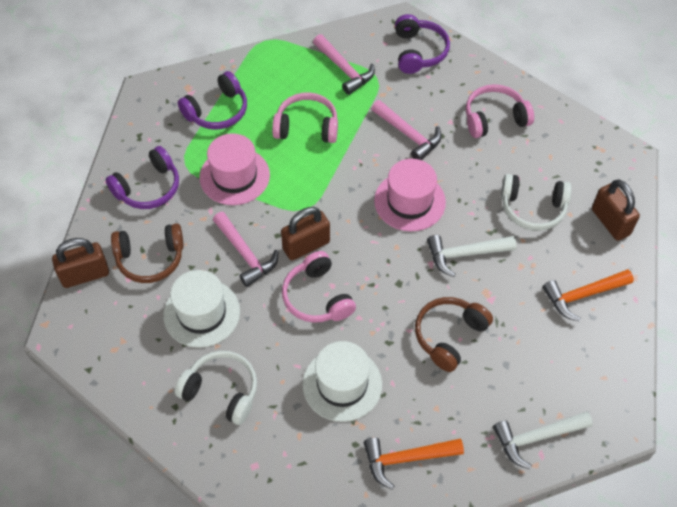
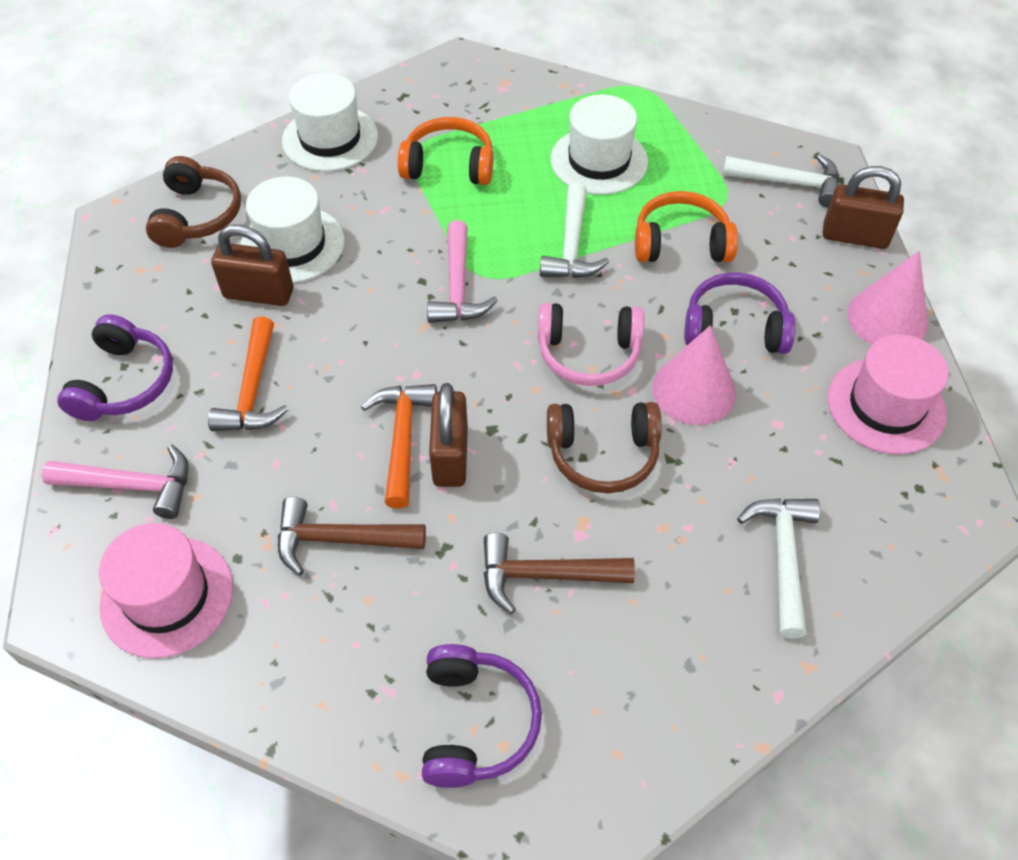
brown hammer: none = 0 -> [278,497,426,575] [484,533,635,614] = 2
orange headphones: none = 0 -> [398,117,493,185] [635,191,738,262] = 2
pink cone: none = 0 -> [652,325,736,425] [847,251,928,344] = 2
pink hammer: [213,212,279,287] [313,34,375,95] [371,100,442,160] = 3 -> [42,444,189,519] [427,220,498,323] = 2
pink headphones: [272,92,338,143] [282,251,356,323] [466,84,534,138] = 3 -> [538,303,644,386] = 1
white hammer: [427,235,517,277] [493,412,593,469] = 2 -> [540,182,609,278] [722,155,840,208] [737,499,820,639] = 3
white hat: [163,270,240,348] [302,341,382,422] = 2 -> [240,177,345,283] [282,73,378,171] [551,95,648,195] = 3
white headphones: [175,351,257,425] [501,174,572,231] = 2 -> none = 0

